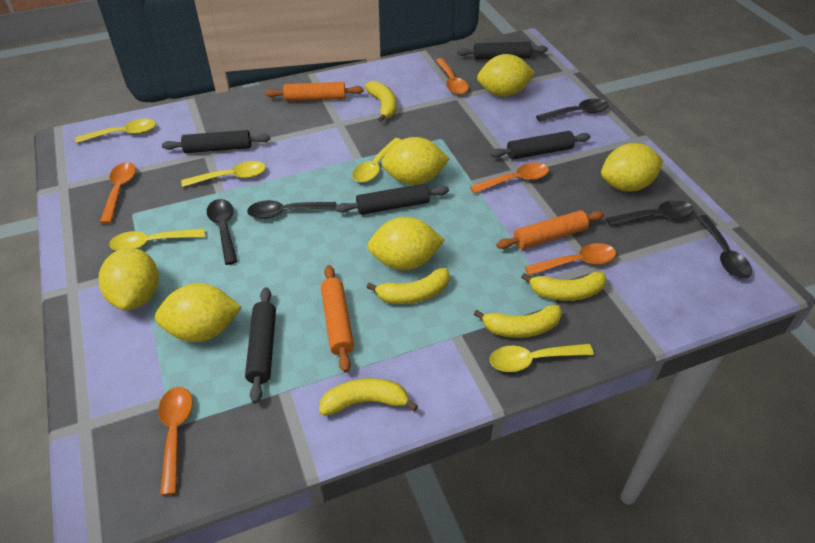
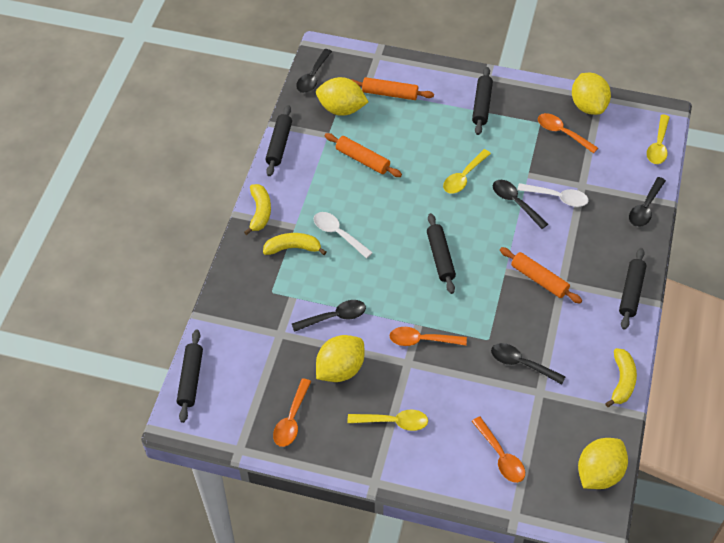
orange spoon: [100,162,136,224] [158,387,193,495] [435,58,469,95] [470,163,549,194] [525,243,616,276] = 5 -> [273,378,311,447] [389,327,467,346] [472,416,525,483] [538,113,598,153] = 4
white spoon: none = 0 -> [314,212,373,258] [517,183,588,207] = 2
yellow banana: [319,378,418,416] [365,81,396,122] [366,268,450,304] [473,305,562,338] [521,272,607,301] = 5 -> [244,184,271,235] [263,233,326,255] [605,348,637,407] = 3
yellow lemon: [99,248,159,310] [155,283,241,342] [367,217,444,270] [381,137,450,185] [477,54,535,97] [601,143,663,191] = 6 -> [316,77,368,116] [316,335,364,382] [572,73,611,115] [578,438,628,489] = 4
yellow spoon: [75,119,156,143] [109,229,205,251] [181,161,266,187] [352,138,401,183] [490,344,594,372] = 5 -> [348,410,428,431] [443,149,491,194] [647,115,670,164] = 3

